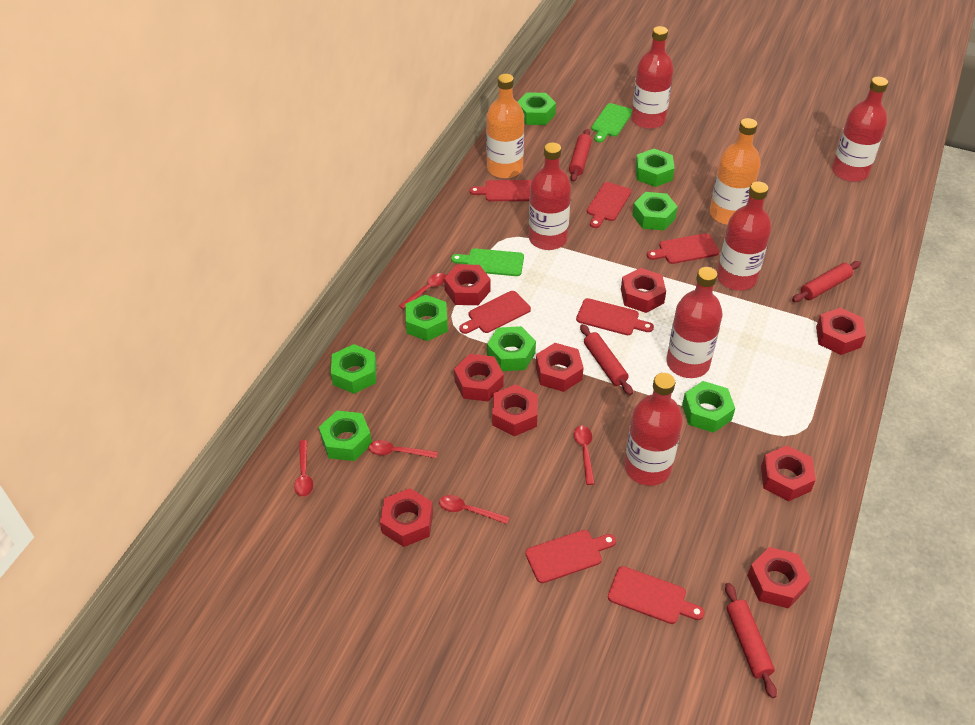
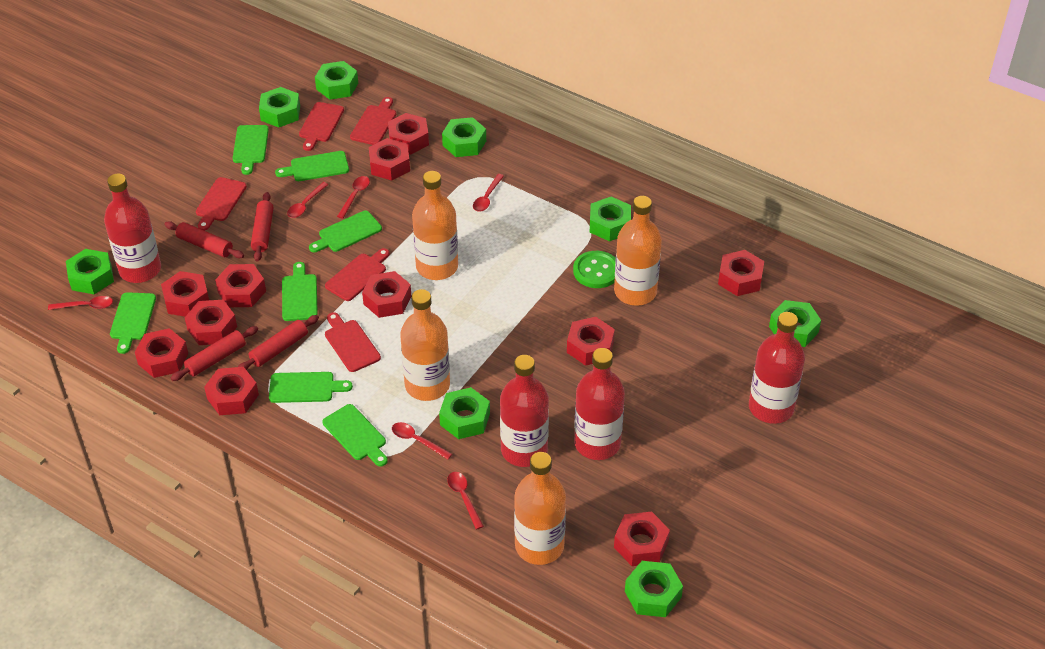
green button: none = 0 -> [573,251,616,288] = 1
green cutting board: [451,248,524,276] [591,103,632,143] = 2 -> [110,292,156,354] [233,125,269,175] [269,372,353,403] [275,151,349,181] [282,262,318,321] [309,211,382,252] [322,404,388,466] = 7
orange bottle: [486,74,524,178] [710,118,761,225] = 2 -> [400,289,450,401] [412,171,458,280] [514,452,566,565] [614,196,662,306] = 4
red bottle: [529,142,571,250] [624,373,683,486] [631,26,674,129] [667,267,723,378] [717,181,771,291] [832,77,888,182] = 6 -> [104,173,161,283] [500,355,549,467] [574,348,625,460] [749,312,805,424] = 4
red cutting board: [459,291,531,334] [469,180,532,201] [525,530,616,583] [576,298,654,335] [587,182,631,228] [608,566,705,624] [647,233,719,264] = 7 -> [196,177,247,231] [299,102,344,151] [325,248,390,301] [325,312,381,372] [350,97,396,145] = 5
red nut: [380,488,433,547] [444,264,491,305] [454,354,504,401] [492,384,538,436] [536,343,584,392] [621,268,666,313] [747,547,811,609] [761,445,816,501] [816,308,866,355] = 9 -> [135,328,188,378] [161,271,209,316] [185,300,237,345] [204,367,259,415] [215,264,266,307] [362,271,411,318] [369,138,410,181] [388,113,429,154] [567,317,615,366] [614,512,670,566] [718,250,764,296] = 11
red spoon: [294,440,313,497] [369,440,438,458] [399,273,446,310] [439,495,510,524] [574,425,595,485] = 5 -> [48,296,113,310] [287,182,328,218] [337,176,370,219] [392,422,452,459] [447,472,484,530] [473,174,504,212] = 6

